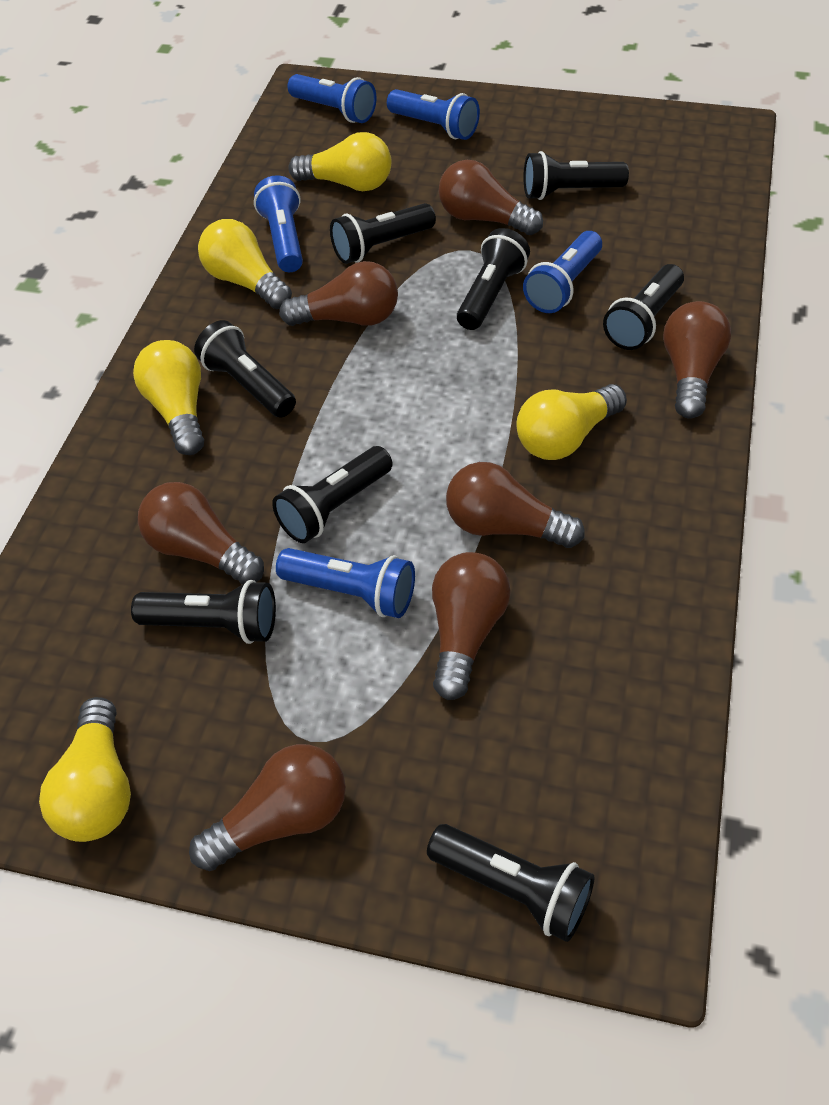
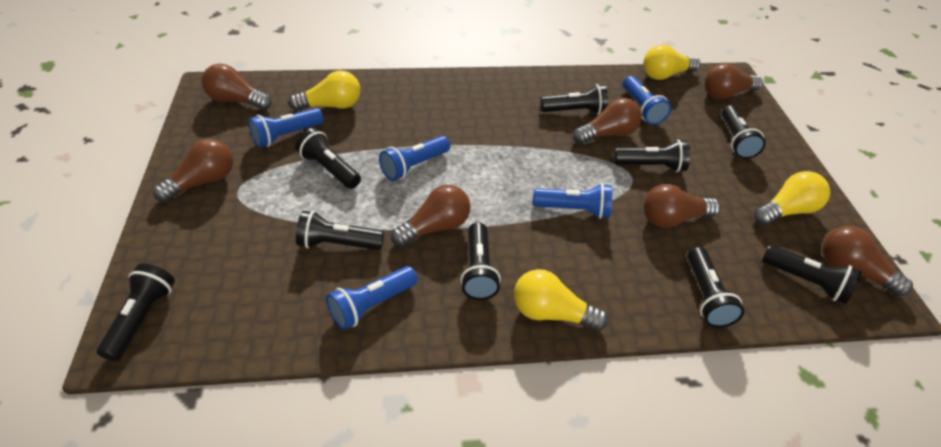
black flashlight: [131,580,276,644] [194,320,296,418] [272,446,393,543] [330,203,436,264] [427,824,595,942] [457,228,530,330] [524,151,629,200] [603,264,684,350] = 8 -> [97,263,175,361] [295,128,361,189] [296,211,384,250] [460,222,501,300] [540,84,609,114] [613,139,690,172] [687,247,744,328] [722,105,766,159] [762,245,862,304] = 9
yellow light bulb: [39,697,131,842] [133,340,204,455] [198,219,292,309] [289,132,392,191] [516,384,627,460] = 5 -> [289,70,361,111] [514,269,608,331] [643,45,700,80] [754,171,830,225] = 4

